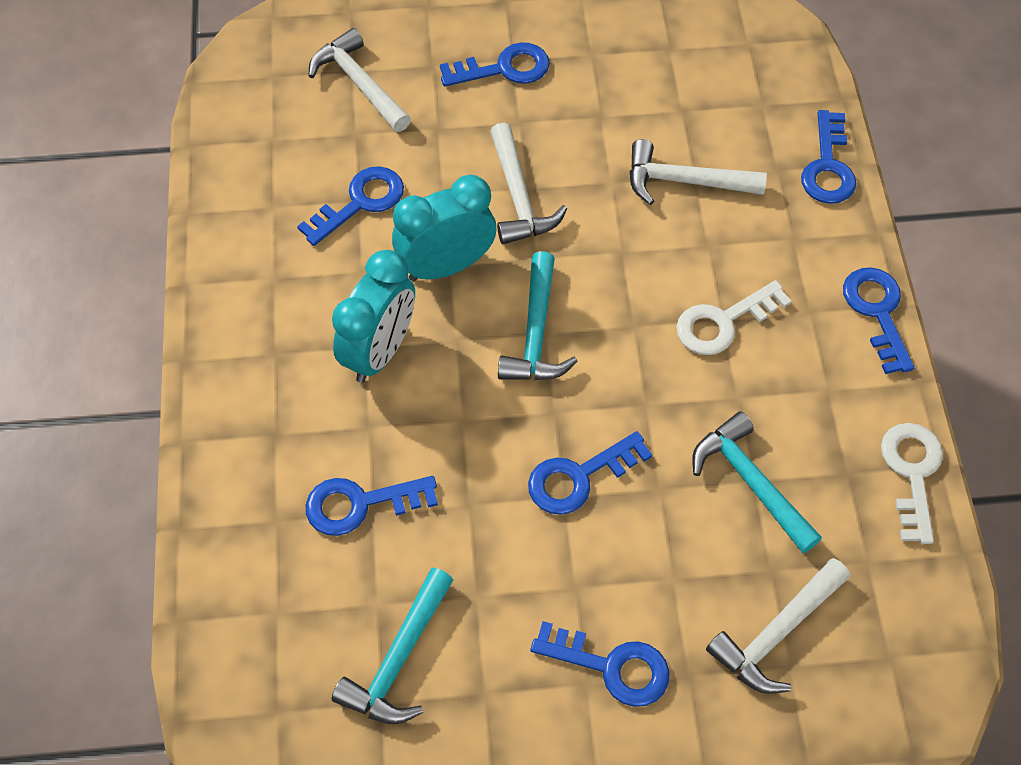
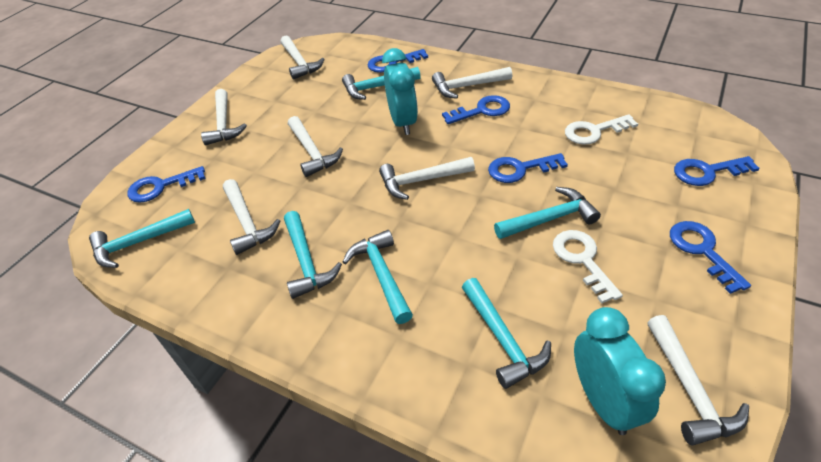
blue key: [297,166,404,246] [306,476,438,536] [440,42,550,87] [528,431,652,515] [531,621,670,707] [801,110,856,204] [843,267,914,374] = 7 -> [127,166,206,203] [367,49,428,73] [442,95,510,124] [488,153,568,183] [670,221,751,294] [674,156,760,186] = 6
turquoise hammer: [332,567,453,724] [498,251,577,380] [692,411,822,553] = 3 -> [89,209,195,268] [284,211,342,299] [342,67,421,100] [343,230,413,324] [462,278,551,389] [494,187,601,239] = 6
white hammer: [308,28,411,132] [490,123,567,244] [629,139,767,205] [706,558,850,694] = 4 -> [201,89,247,145] [223,179,280,255] [281,35,325,80] [288,116,343,177] [379,157,475,200] [432,67,512,99] [647,315,749,445] = 7

